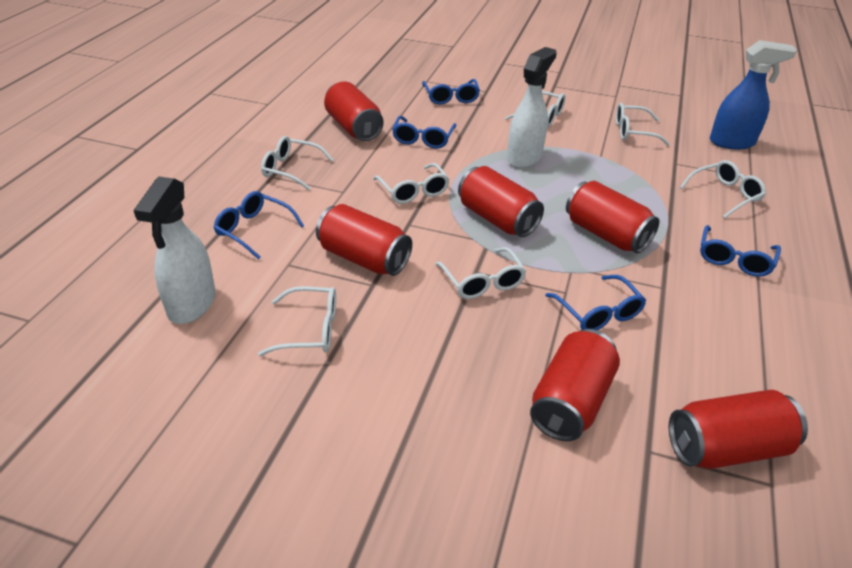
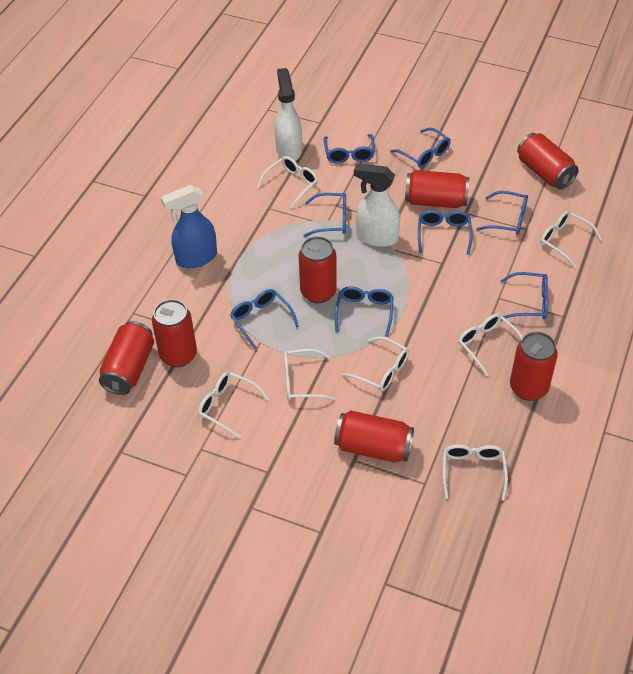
blue glasses: [213,191,304,260] [392,116,456,149] [422,79,480,105] [545,275,646,330] [700,225,781,277] = 5 -> [230,289,299,350] [303,193,346,237] [324,134,375,163] [335,287,394,337] [390,128,451,168] [418,210,472,255] [476,191,528,235] [500,272,548,320] = 8
red can: [316,204,412,276] [324,82,384,141] [458,166,544,237] [530,329,620,441] [566,181,659,254] [669,390,808,469] = 6 -> [99,321,154,395] [152,299,197,367] [299,236,337,303] [334,410,414,463] [405,170,469,208] [510,332,558,401] [517,133,579,189] = 7

